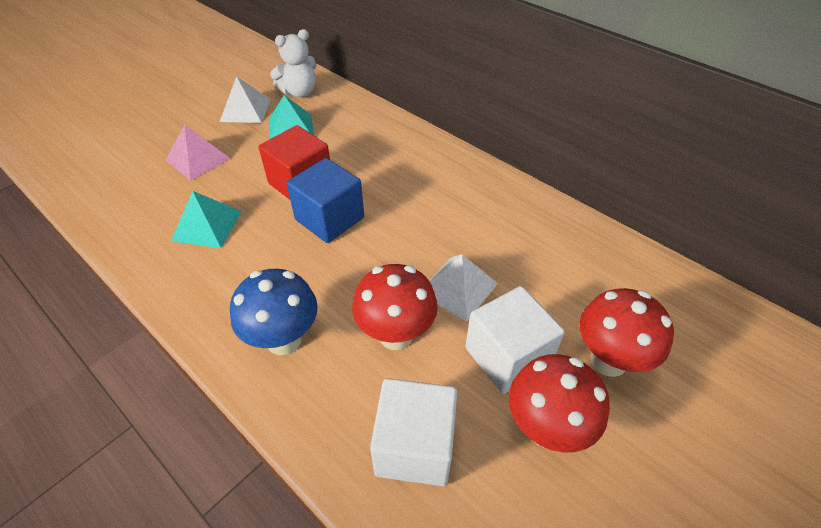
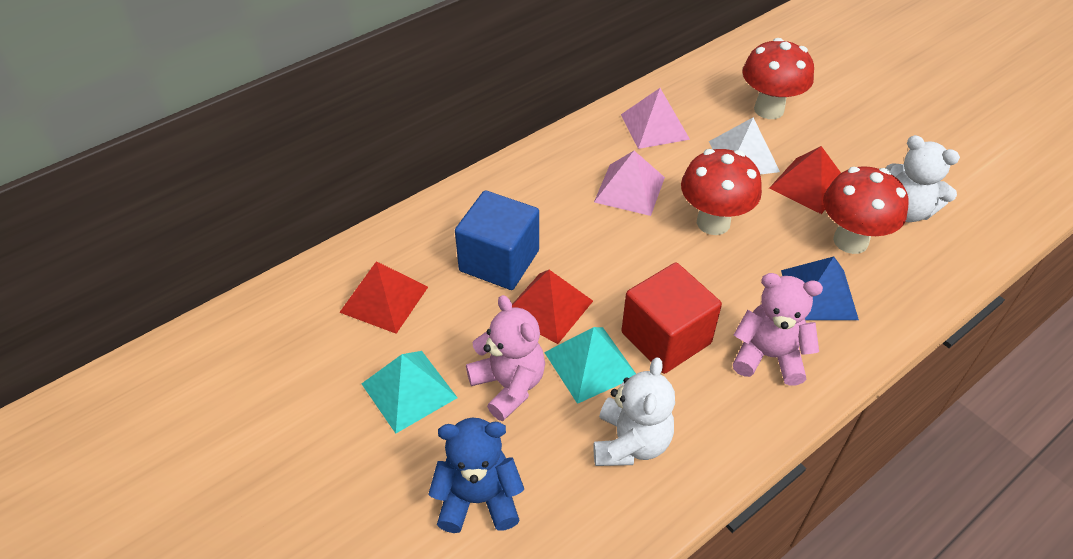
blue mushroom: [230,269,318,355] = 1 -> none = 0
blue pyramid: none = 0 -> [781,256,859,320] = 1
blue teddy bear: none = 0 -> [428,418,524,533] = 1
pink pyramid: [165,125,231,181] = 1 -> [594,151,665,216] [621,88,690,149] = 2
pink teddy bear: none = 0 -> [466,295,545,421] [733,273,823,386] = 2
red pyramid: none = 0 -> [339,261,428,334] [512,270,593,344] [769,146,841,214] = 3
white cube: [370,378,457,486] [465,286,565,394] = 2 -> none = 0
white pyramid: [220,76,271,123] [429,254,498,322] = 2 -> [709,117,780,174] = 1
white teddy bear: [270,29,317,97] = 1 -> [593,357,675,466] [886,135,960,222] = 2

